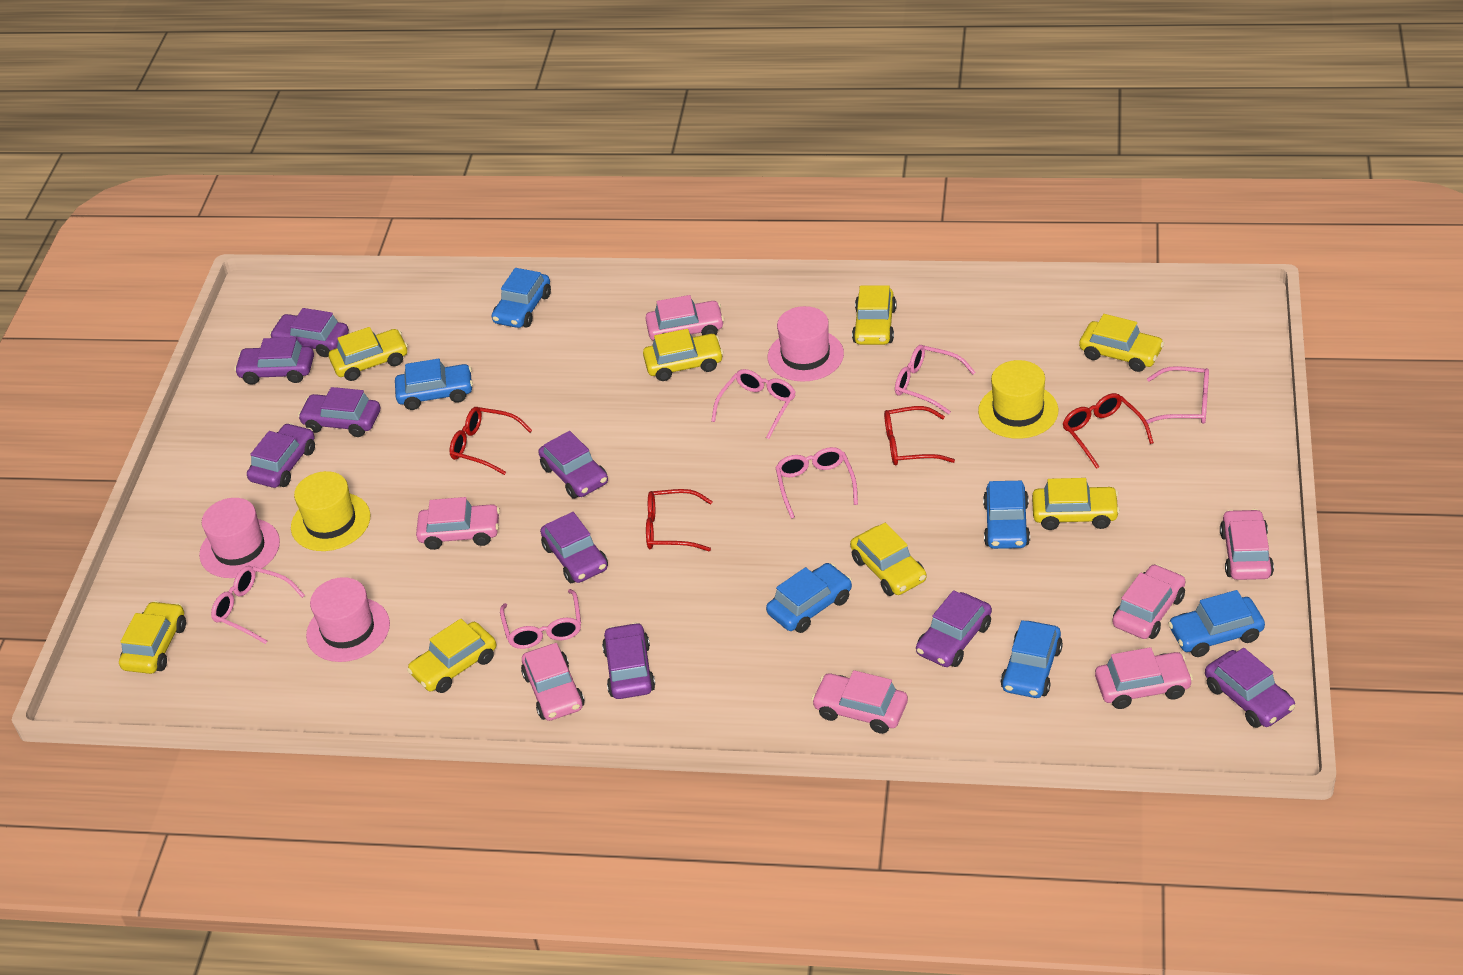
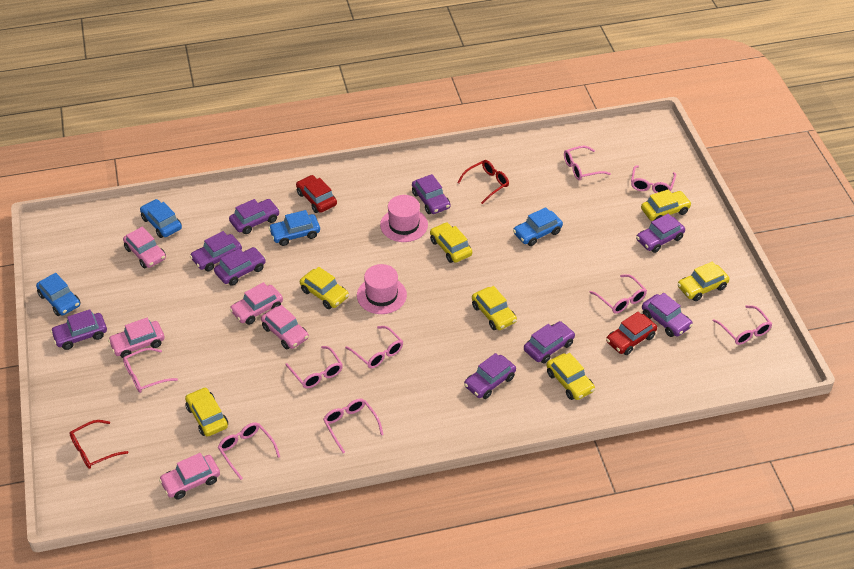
blue car: [395,358,473,410] [492,268,551,328] [766,563,852,633] [983,481,1030,549] [1001,620,1063,698] [1168,590,1265,657] = 6 -> [36,273,80,316] [140,199,182,238] [269,210,320,246] [513,207,563,246] = 4
pink car: [416,497,500,550] [521,643,584,721] [645,295,724,341] [811,670,908,734] [1095,647,1193,709] [1113,564,1185,639] [1220,509,1274,580] = 7 -> [108,318,164,358] [123,227,166,268] [159,453,220,499] [230,282,283,325] [261,305,309,349] = 5
pink glasses: [211,566,305,644] [500,589,581,649] [711,369,795,439] [775,447,858,519] [895,345,976,414] [1146,366,1209,424] = 6 -> [123,348,178,393] [218,422,280,480] [285,346,343,389] [323,399,384,453] [345,326,403,368] [564,146,611,180] [589,274,647,314] [631,165,676,193] [713,305,772,345] = 9
pink hat: [199,498,280,578] [306,577,390,662] [768,306,844,382] = 3 -> [357,264,407,314] [380,195,428,242] = 2
red car: none = 0 -> [296,175,337,213] [606,312,657,355] = 2
red glasses: [449,407,532,475] [646,489,713,551] [884,406,955,465] [1062,393,1154,469] = 4 -> [69,420,128,469] [457,160,509,204] = 2
yellow car: [119,601,186,674] [329,327,408,381] [407,619,496,693] [643,329,723,381] [850,523,927,596] [852,285,896,345] [1032,478,1120,530] [1079,314,1164,372] = 8 -> [185,387,228,436] [300,267,349,309] [430,222,472,263] [472,286,517,330] [546,353,595,400] [641,189,692,221] [678,262,729,301] = 7
yellow hat: [291,471,370,551] [978,360,1058,439] = 2 -> none = 0

